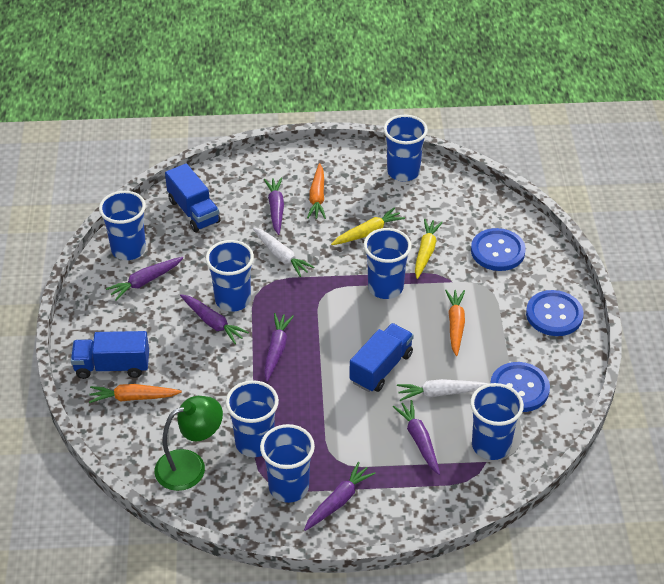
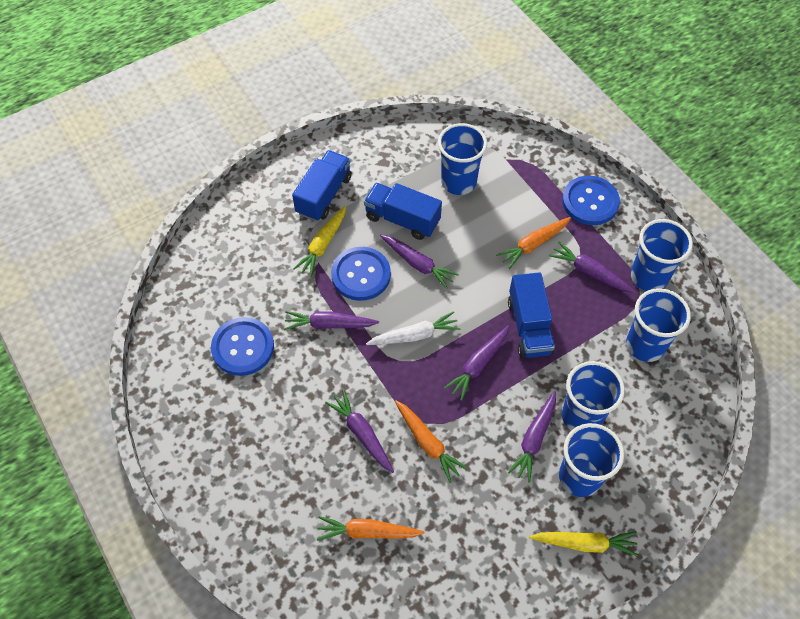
blue cup: [99,191,146,260] [206,240,254,312] [225,380,279,457] [260,424,315,503] [364,228,412,299] [383,115,428,182] [470,383,524,460] = 7 -> [438,123,487,195] [559,423,624,497] [562,361,625,430] [626,288,691,362] [631,219,693,291] = 5
green lamp: [155,396,223,491] = 1 -> none = 0
white carrot: [253,227,314,277] [397,379,489,401] = 2 -> [366,311,461,345] = 1

